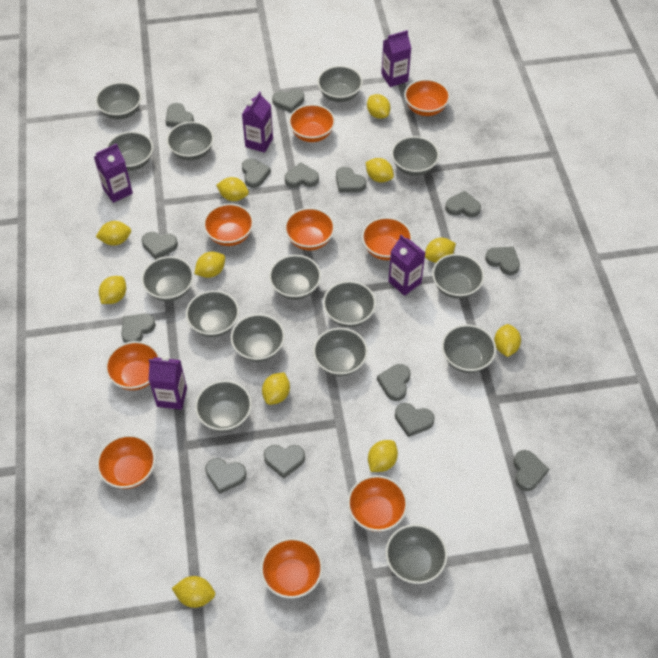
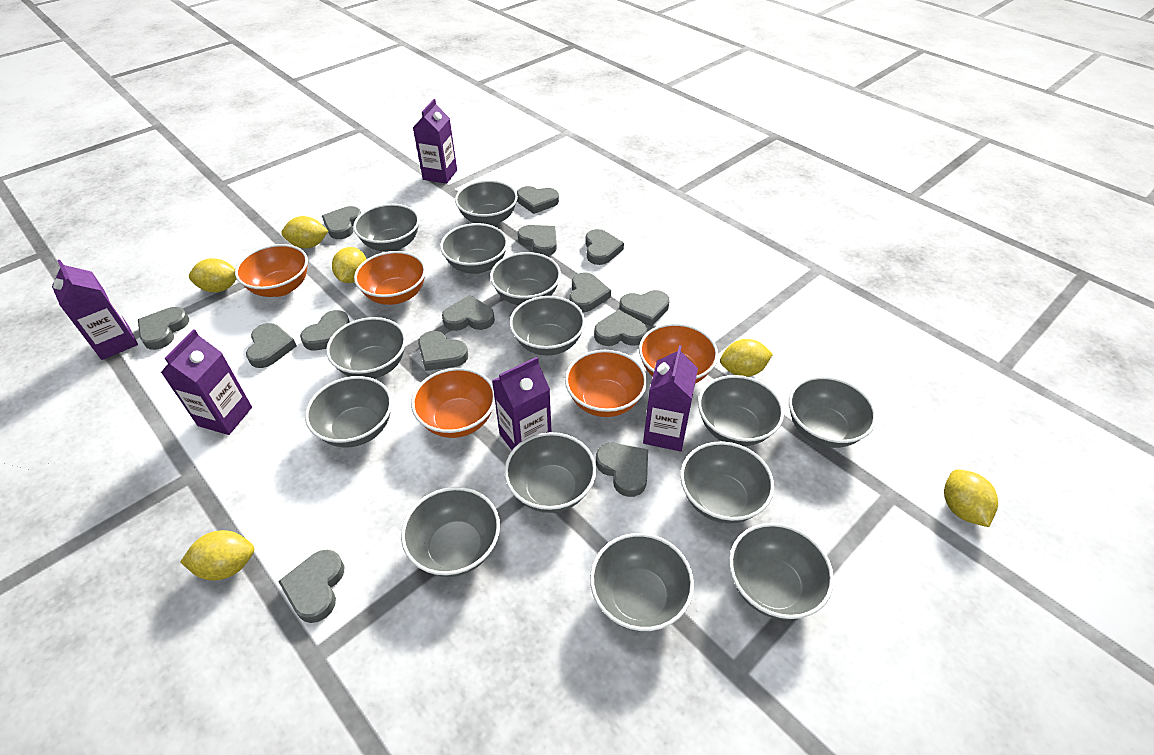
grey bowl: [95,82,141,119] [106,131,153,171] [142,256,194,301] [166,122,214,161] [186,290,239,337] [195,380,252,432] [231,314,285,362] [269,255,321,300] [313,328,368,376] [318,66,363,102] [323,281,376,327] [386,524,447,584] [391,136,439,176] [432,254,484,299] [442,325,496,373] = 15 -> [305,376,392,448] [326,317,406,379] [353,204,420,252] [401,487,500,577] [440,223,508,274] [455,180,518,226] [490,252,561,305] [504,432,596,513] [509,296,585,356] [590,533,694,632] [680,441,774,524] [698,375,784,446] [729,523,834,620] [789,376,877,448] = 14
orange bowl: [97,435,156,489] [105,341,160,390] [203,204,254,246] [260,538,323,598] [285,208,335,250] [289,104,335,142] [347,475,408,532] [362,217,412,260] [404,79,450,116] = 9 -> [235,244,308,297] [354,251,426,305] [411,368,495,438] [565,350,647,417] [639,323,718,383] = 5
yellow lemon: [96,221,131,246] [99,276,126,304] [172,576,215,608] [194,252,225,278] [216,177,249,201] [262,372,290,405] [366,158,394,182] [367,94,390,119] [368,440,398,472] [425,238,456,263] [494,324,521,357] = 11 -> [180,530,254,581] [189,258,236,292] [282,216,328,248] [332,247,366,283] [720,339,773,377] [944,469,998,527] = 6

